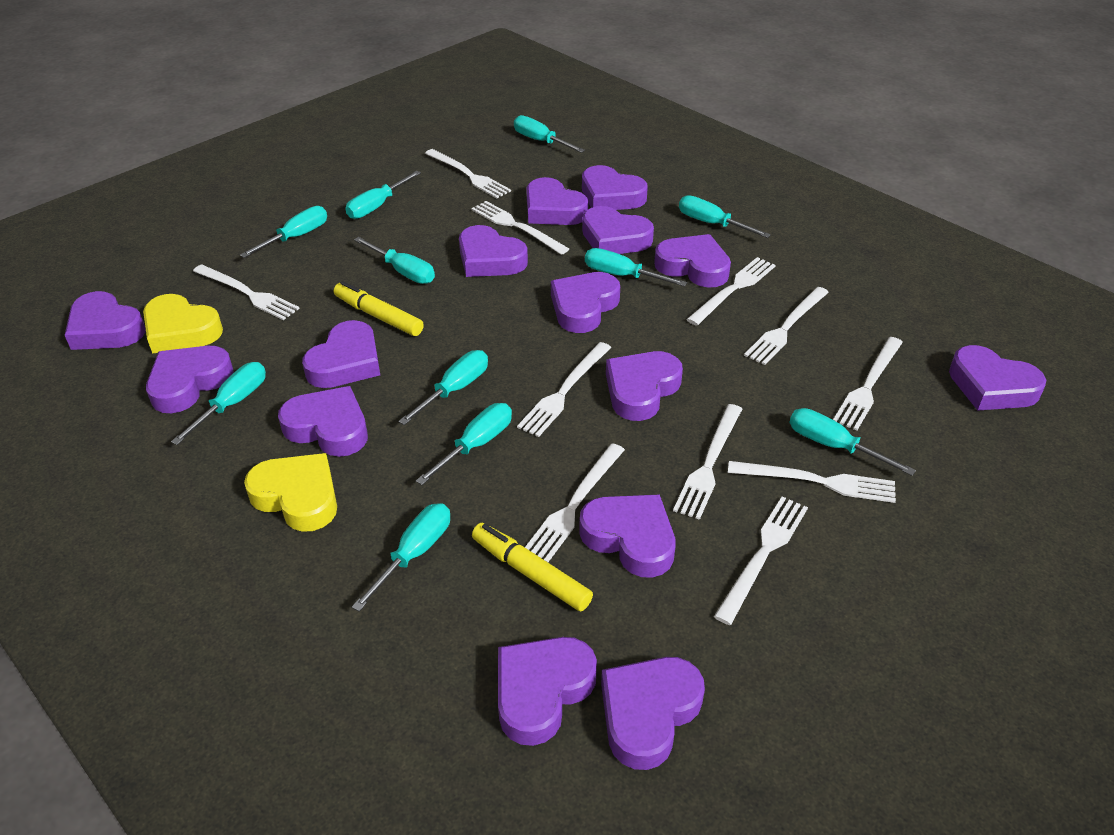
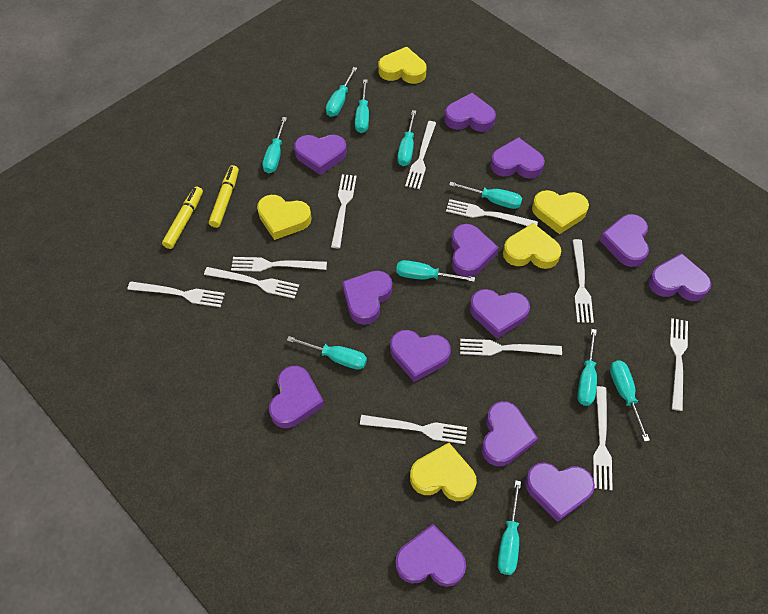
purple heart: [65,291,146,350] [146,346,234,413] [278,386,368,457] [302,320,380,388] [459,225,528,277] [498,637,597,746] [526,177,588,225] [551,272,620,333] [579,495,676,578] [582,165,648,210] [582,206,654,254] [601,657,705,770] [606,351,683,421] [654,234,731,288] [949,345,1046,411] = 15 -> [269,366,324,428] [294,135,347,175] [342,271,392,325] [390,330,451,382] [395,524,466,587] [444,93,496,132] [451,224,499,277] [470,289,530,339] [481,401,538,466] [490,137,545,179] [525,462,595,522] [599,214,649,267] [648,253,711,301] = 13
turquoise screwdriver: [171,362,266,445] [240,206,327,258] [345,171,421,219] [352,503,450,612] [354,237,435,284] [398,350,488,425] [416,403,512,485] [514,115,585,153] [585,248,687,287] [679,195,771,238] [789,408,916,476] = 11 -> [262,117,287,173] [287,336,367,370] [326,67,357,117] [355,79,369,133] [396,260,475,282] [397,110,416,166] [449,182,522,209] [498,480,521,575] [577,329,597,406] [610,360,650,442] = 10
yellow heart: [143,294,223,354] [244,453,337,532] = 2 -> [257,195,312,240] [378,47,427,84] [410,443,477,501] [503,223,561,269] [532,190,589,234] = 5

